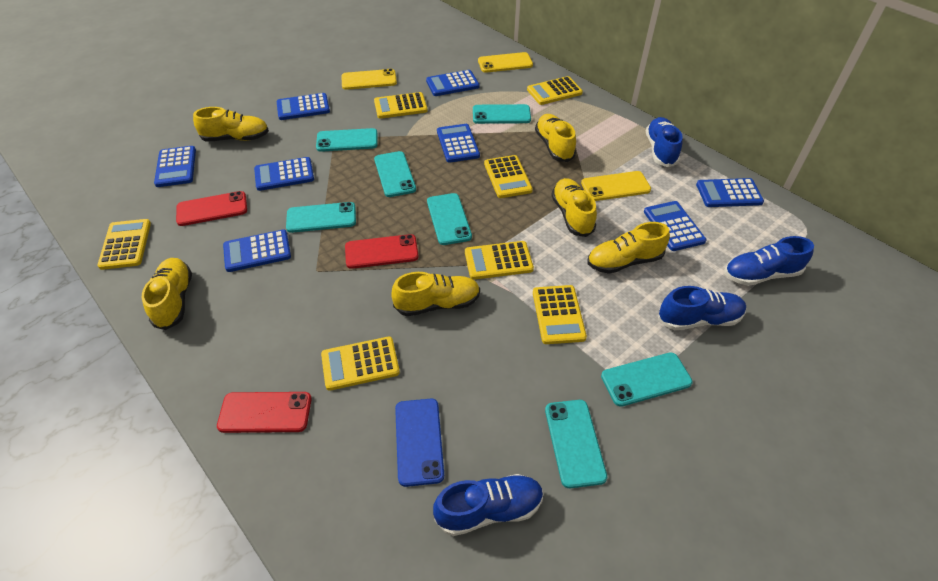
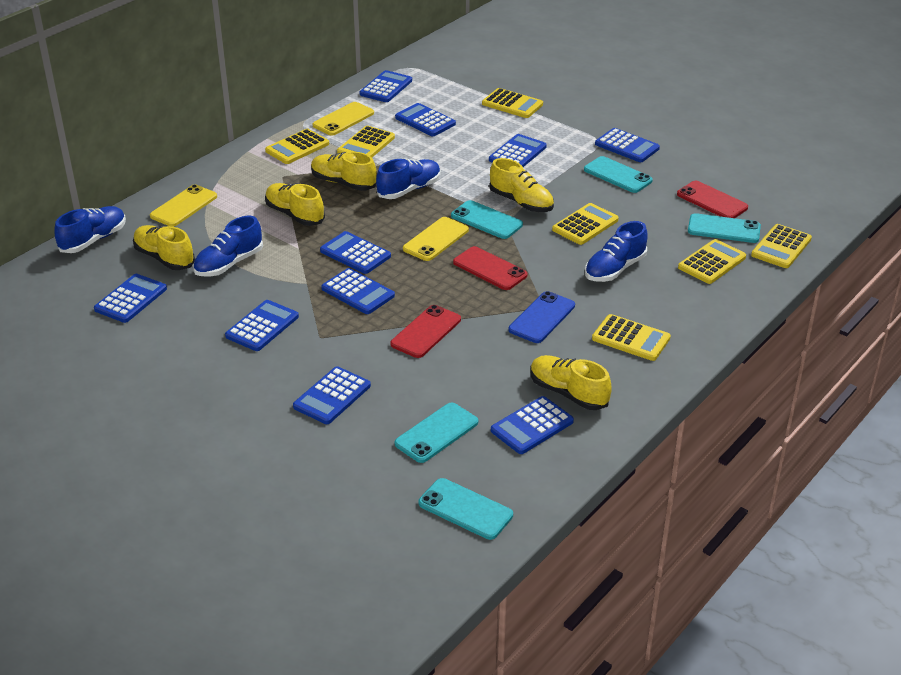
blue calculator: [154,146,196,187] [223,230,291,272] [254,157,314,191] [277,93,330,120] [426,70,479,96] [437,124,480,163] [644,201,706,251] [696,178,764,207] = 8 -> [94,274,167,323] [225,300,299,351] [293,366,371,424] [320,231,391,274] [321,268,395,314] [360,70,412,102] [395,103,456,136] [489,134,547,167] [491,396,574,454] [595,128,660,162] = 10
turquoise phone: [286,202,356,233] [316,128,378,152] [374,151,416,197] [427,193,472,245] [473,104,531,124] [545,400,607,488] [601,353,693,407] = 7 -> [395,403,478,463] [419,478,513,540] [451,200,523,239] [584,156,653,193] [688,213,761,243] = 5
yellow shoe: [142,258,192,330] [193,107,269,141] [391,272,480,316] [535,114,576,162] [551,178,597,237] [587,222,670,274] = 6 -> [133,225,195,270] [265,183,325,226] [311,152,377,191] [489,158,554,212] [530,355,612,410] = 5

